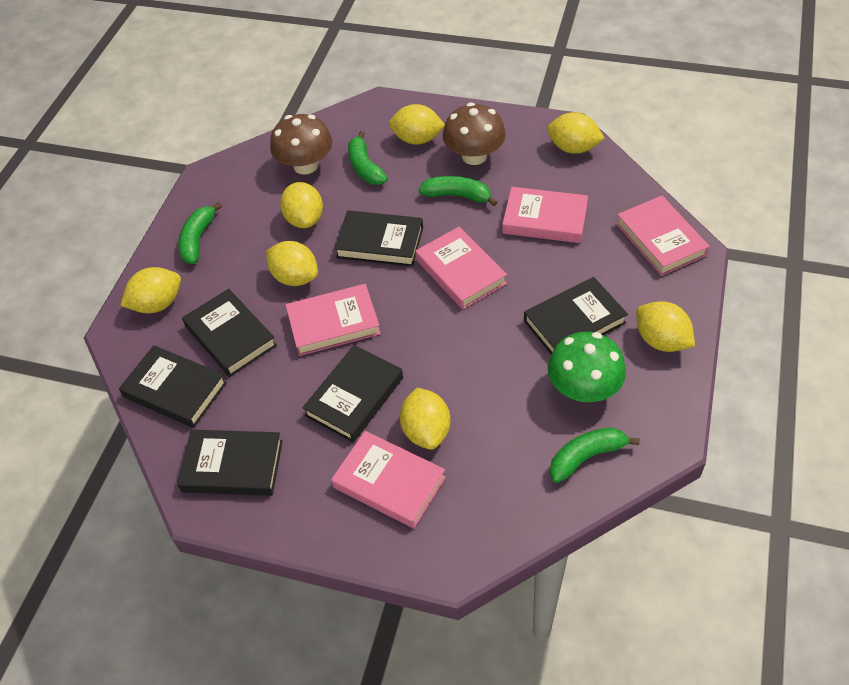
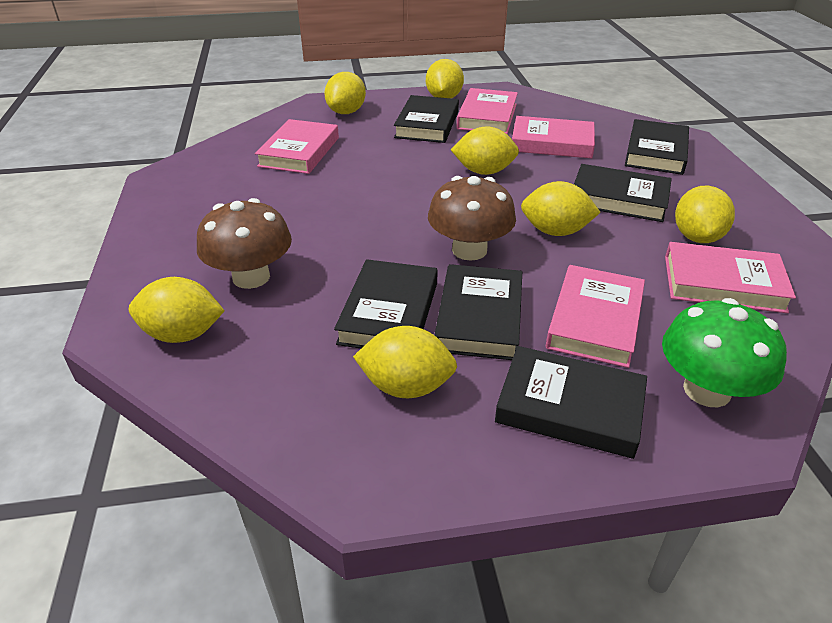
green banana: [178,202,222,264] [348,131,388,185] [419,176,497,206] [550,427,640,483] = 4 -> none = 0

